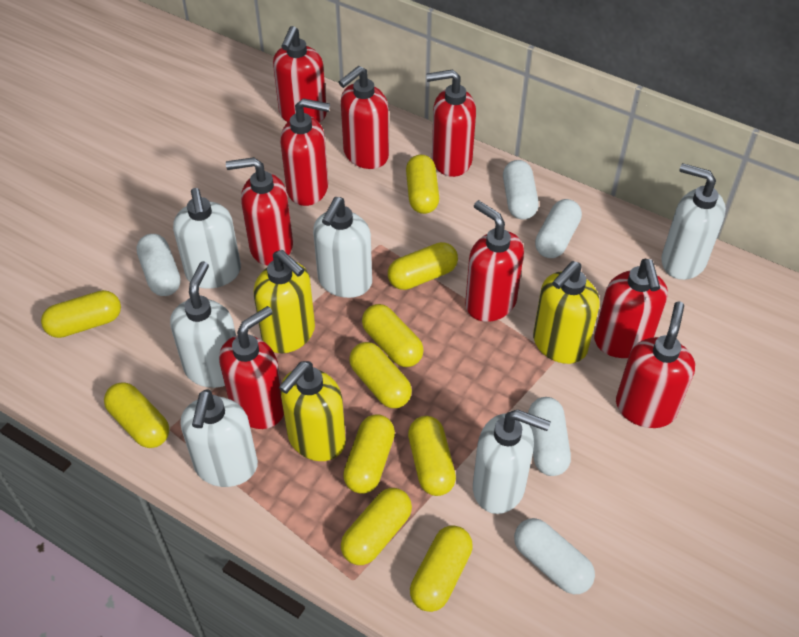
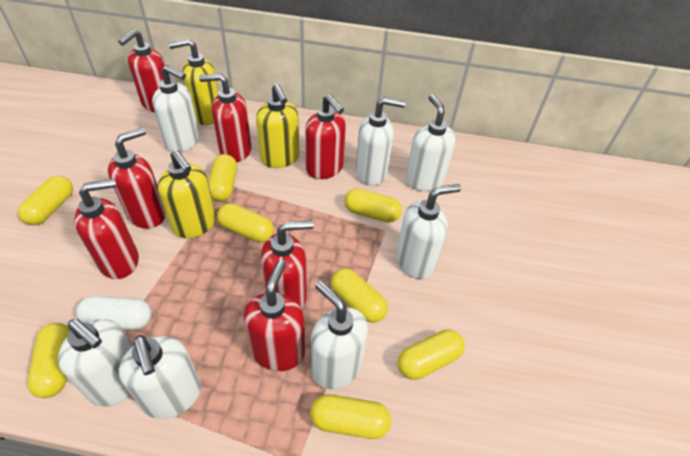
red soap dispenser: [219,306,284,429] [226,157,293,266] [273,26,327,123] [280,98,330,206] [339,66,389,169] [426,69,476,177] [465,200,524,322] [594,259,668,358] [616,302,695,428] = 9 -> [74,179,139,279] [108,128,166,229] [118,29,165,112] [199,73,252,162] [244,260,305,371] [261,220,314,309] [305,94,346,179] = 7
white capsule: [136,234,181,296] [503,160,539,220] [514,518,595,594] [528,397,571,476] [535,199,582,258] = 5 -> [76,296,152,330] = 1
white soap dispenser: [170,261,236,388] [173,188,241,288] [180,389,258,487] [313,197,372,298] [473,410,551,514] [661,163,726,280] = 6 -> [58,319,133,407] [119,335,201,419] [152,65,200,152] [311,281,368,389] [355,97,405,186] [396,184,461,279] [405,94,456,191] = 7
yellow capsule: [41,290,121,338] [104,382,169,448] [341,488,412,565] [343,414,395,494] [349,342,412,408] [362,304,424,367] [388,242,458,290] [406,155,439,214] [408,416,456,496] [410,525,473,612] = 10 -> [18,176,73,225] [27,323,70,398] [208,154,237,202] [217,203,274,242] [310,395,391,439] [331,268,388,323] [344,188,402,222] [398,329,465,380] = 8

